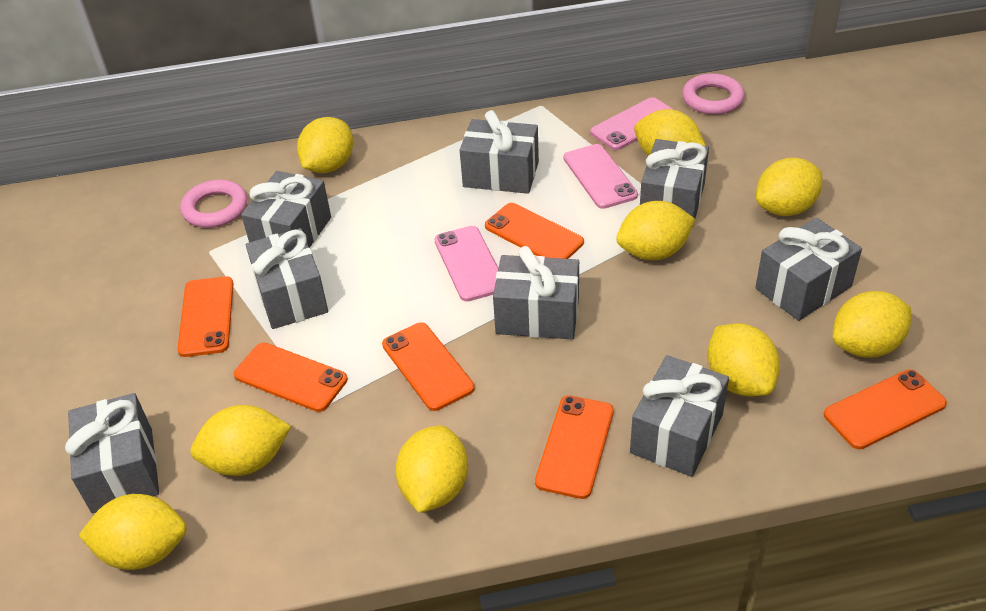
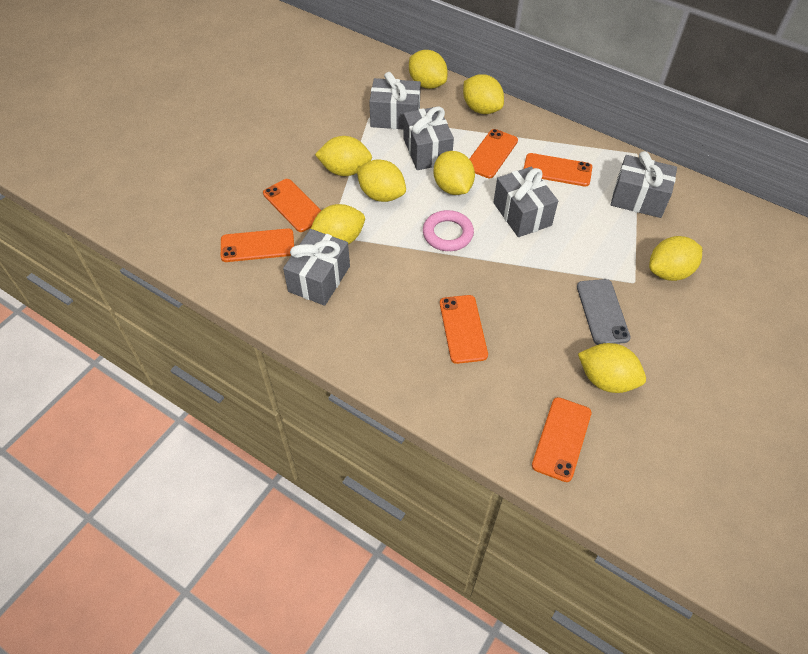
grey gift: [65,393,159,513] [241,171,331,248] [246,228,328,329] [460,110,539,194] [493,246,579,340] [630,355,729,477] [640,139,709,228] [755,218,862,321] = 8 -> [283,229,350,306] [369,72,421,130] [403,106,454,170] [493,166,558,237] [611,151,677,218] = 5
grey phone: none = 0 -> [577,279,631,345] = 1
pink phone: [434,226,498,301] [564,144,638,209] [590,97,674,150] = 3 -> none = 0
pink ring: [180,180,247,228] [682,73,745,115] = 2 -> [423,210,474,251] = 1
yellow lemon: [78,494,187,570] [190,405,291,476] [297,117,353,173] [396,425,468,513] [616,201,695,260] [634,109,706,156] [707,323,780,396] [756,158,822,216] [833,291,911,358] = 9 -> [311,204,365,245] [315,136,372,176] [357,159,406,202] [409,50,448,89] [433,151,475,195] [463,74,504,114] [578,343,646,393] [649,236,702,281] = 8

